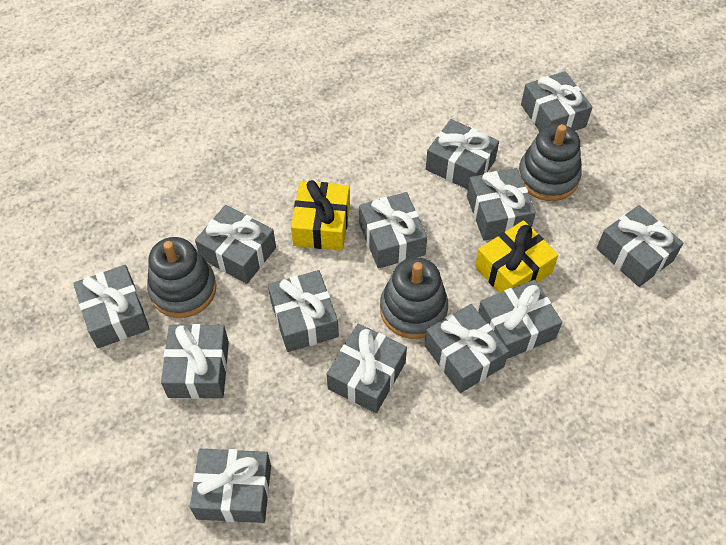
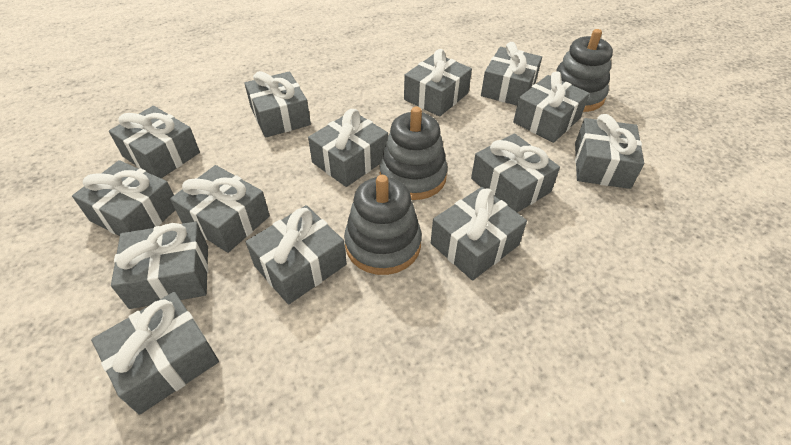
grey gift: [73,265,150,348] [161,324,229,399] [190,449,271,523] [195,205,276,284] [268,270,339,352] [327,324,407,413] [359,192,427,269] [424,304,509,393] [426,119,499,190] [467,168,536,241] [478,280,562,359] [521,71,592,131] [597,205,683,287] = 13 -> [72,160,175,236] [91,292,219,415] [109,106,200,178] [111,222,208,309] [170,165,270,253] [244,71,311,138] [246,205,347,304] [308,109,388,187] [404,49,472,117] [431,187,527,280] [471,133,560,212] [481,42,542,106] [513,71,590,143] [575,114,644,189] = 14
yellow gift: [291,180,350,250] [475,220,558,293] = 2 -> none = 0

